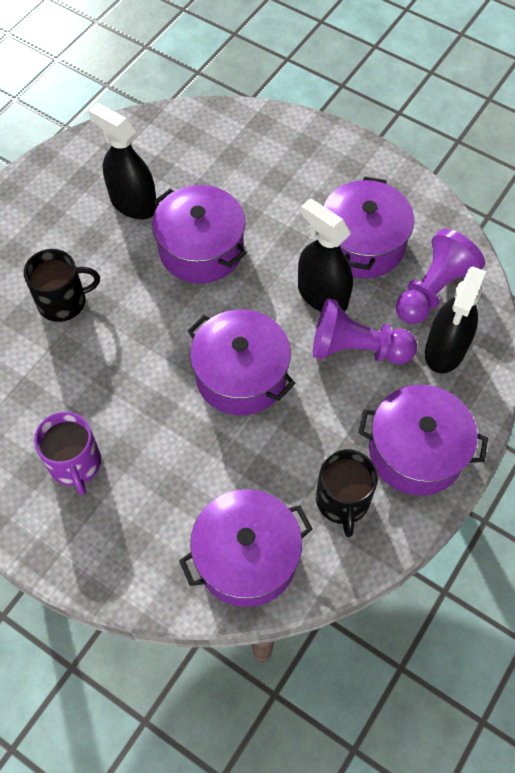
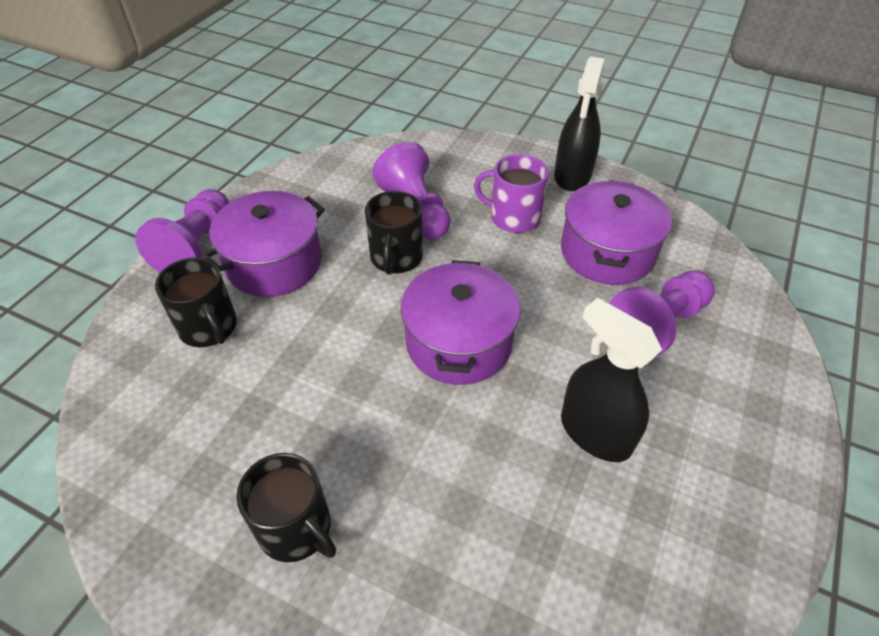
black mug: [24,249,100,322] [316,449,378,537] = 2 -> [155,257,237,347] [237,453,336,562] [365,191,423,275] = 3
black spray bottle: [88,103,156,219] [298,198,353,312] [425,266,486,374] = 3 -> [554,57,604,191] [561,297,662,462] = 2
purple pawn: [313,298,417,364] [396,229,485,324] = 2 -> [135,189,229,273] [373,142,451,240] [610,271,715,357] = 3
purple pot: [152,185,247,284] [179,489,312,607] [188,309,295,415] [324,177,414,278] [358,385,488,496] = 5 -> [202,191,325,297] [401,260,521,385] [561,180,672,285] = 3

